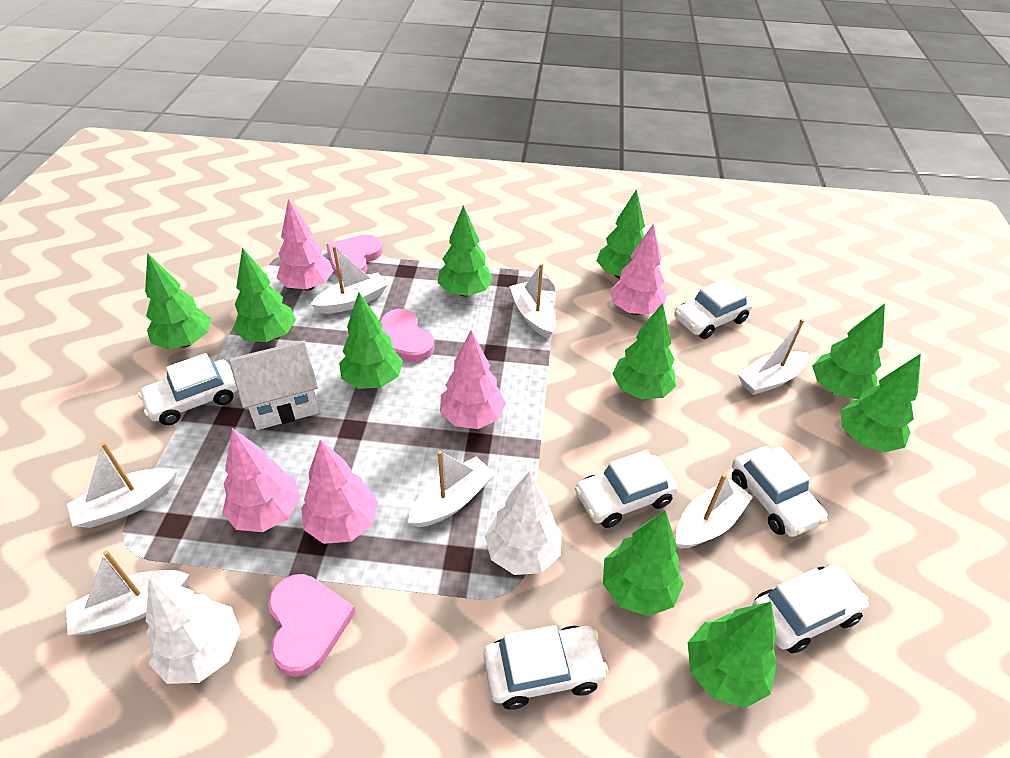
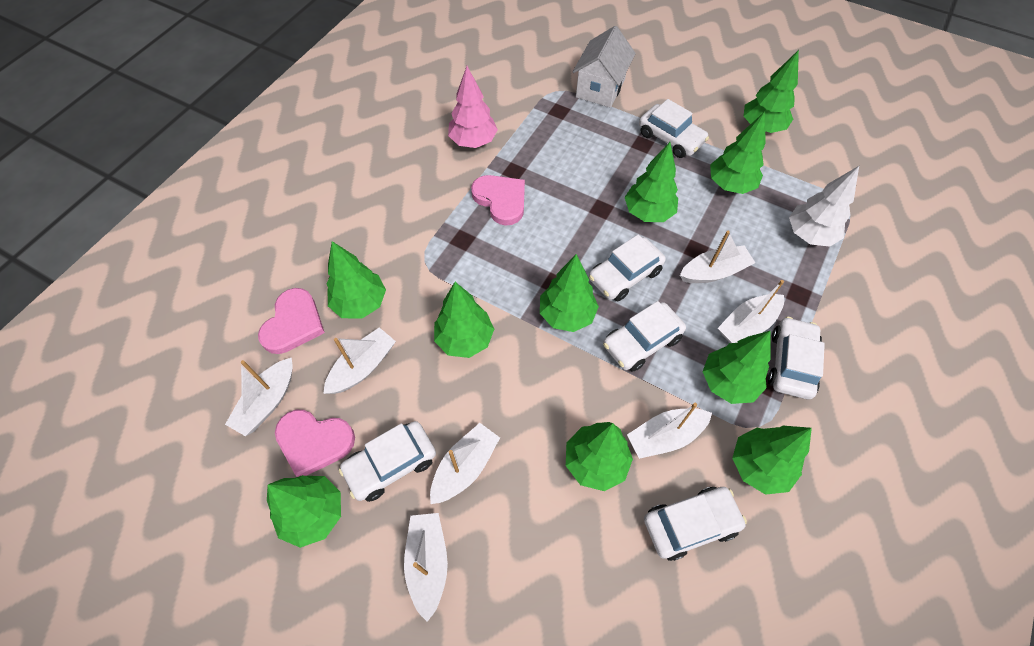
pink tree: [222,428,301,532] [277,199,334,291] [301,439,378,544] [440,330,506,429] [610,224,666,315] = 5 -> [448,66,498,148] = 1
white tree: [146,577,241,684] [485,471,562,575] = 2 -> [789,166,859,247] = 1

